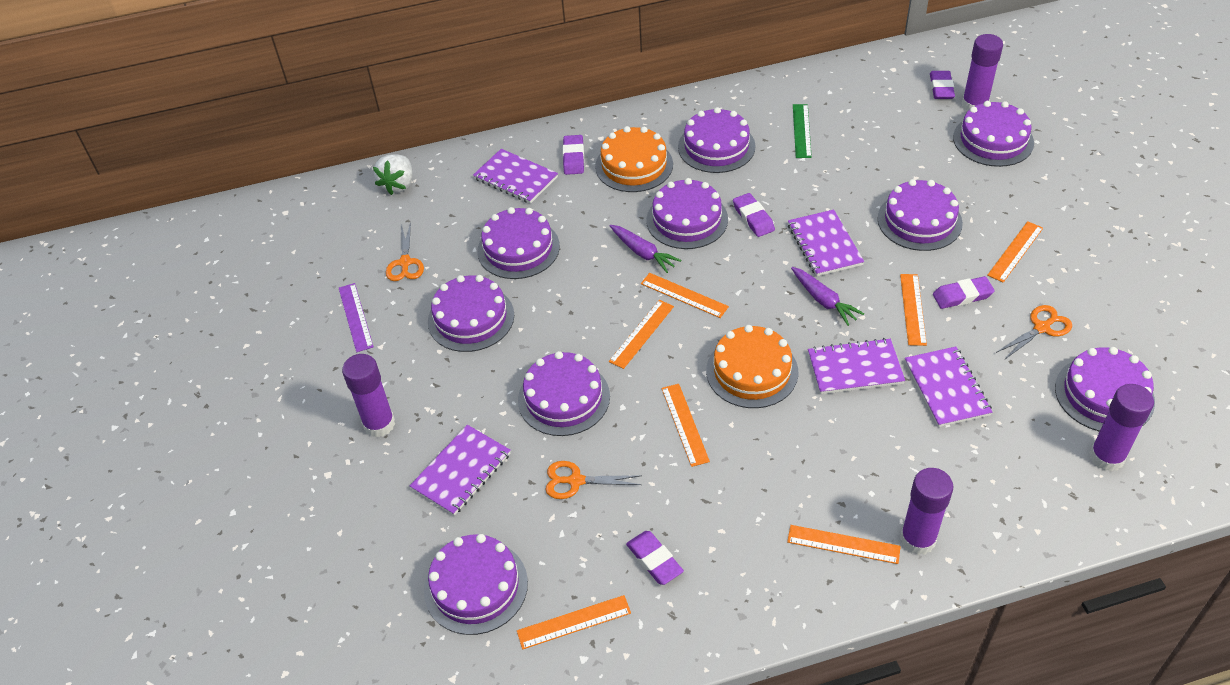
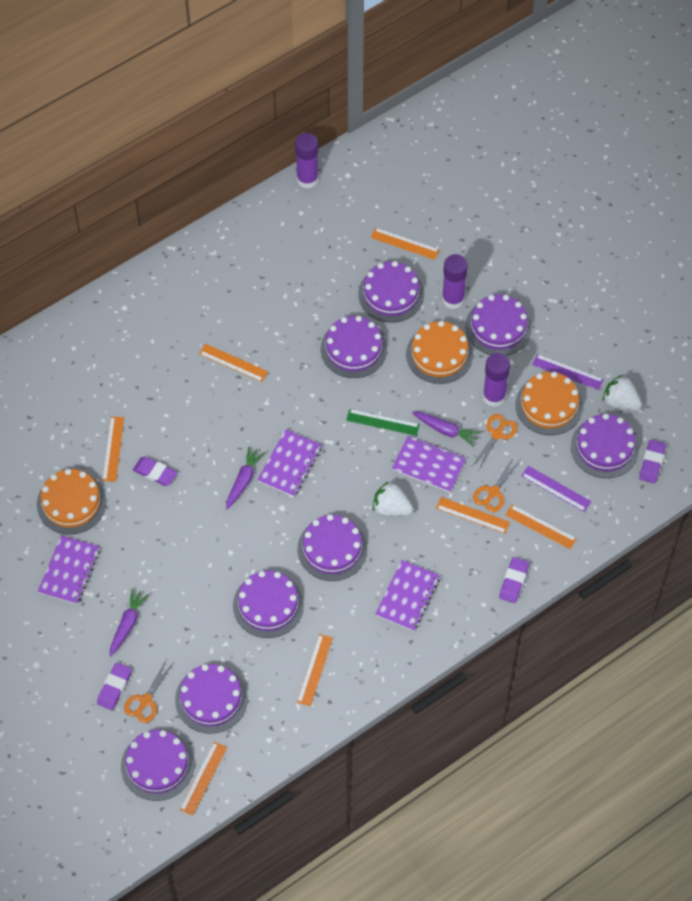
orange cake: [595,126,673,192] [706,325,798,408] = 2 -> [37,469,106,534] [406,321,473,384] [515,372,583,435] = 3
purple cake: [424,534,528,635] [428,275,514,352] [477,207,560,279] [518,351,610,436] [646,178,728,249] [678,107,756,173] [877,179,963,251] [953,101,1034,167] [1055,347,1155,432] = 9 -> [121,730,195,801] [175,664,248,734] [233,570,304,638] [297,514,368,581] [320,316,387,378] [358,261,424,323] [465,294,532,356] [571,413,639,478] = 8
purple carrot: [610,225,681,273] [791,267,864,326] = 2 -> [110,589,149,657] [226,447,265,509] [412,412,481,447] = 3
purple eraser: [563,135,584,175] [626,531,684,585] [733,193,775,237] [930,71,955,99] [933,276,995,309] = 5 -> [97,662,132,710] [133,456,177,486] [499,557,529,603] [639,440,666,483] = 4
purple glue stick: [342,354,395,438] [900,468,953,555] [962,34,1003,112] [1089,384,1154,472] = 4 -> [295,133,318,189] [442,254,468,309] [483,353,510,407] = 3
purple notebook: [410,425,511,516] [473,149,558,204] [788,209,864,276] [808,338,905,394] [905,347,993,427] = 5 -> [38,535,100,604] [257,429,322,497] [375,560,440,631] [392,436,466,492] = 4
purple ruler: [339,283,374,352] = 1 -> [521,466,591,512] [532,354,604,390] = 2
white strawberry: [373,154,412,195] = 1 -> [373,481,413,517] [603,375,642,411] = 2

